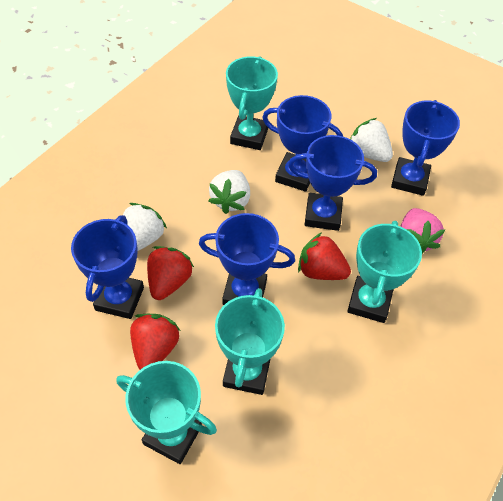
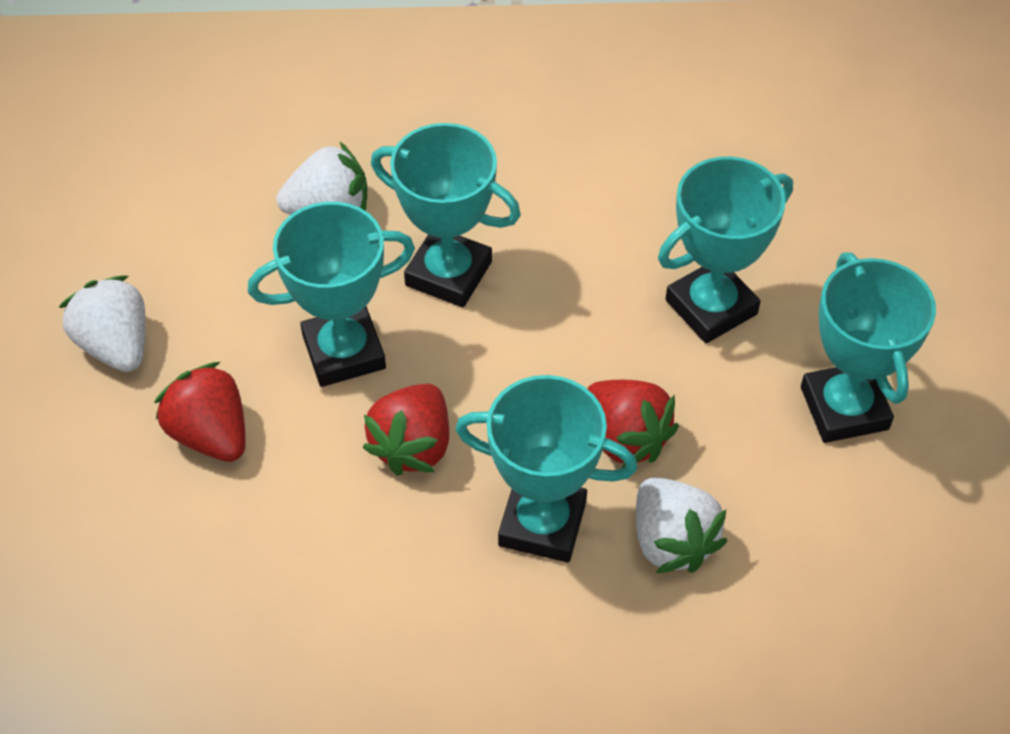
blue trophy: [71,215,144,319] [199,213,295,305] [262,95,343,192] [288,135,377,231] [391,100,460,196] = 5 -> none = 0
pink strawberry: [400,208,445,254] = 1 -> none = 0
turquoise trophy: [117,361,217,464] [215,288,285,395] [226,56,278,150] [347,221,422,323] = 4 -> [248,202,415,387] [371,123,521,307] [455,375,637,563] [658,157,793,343] [801,252,936,443] = 5

